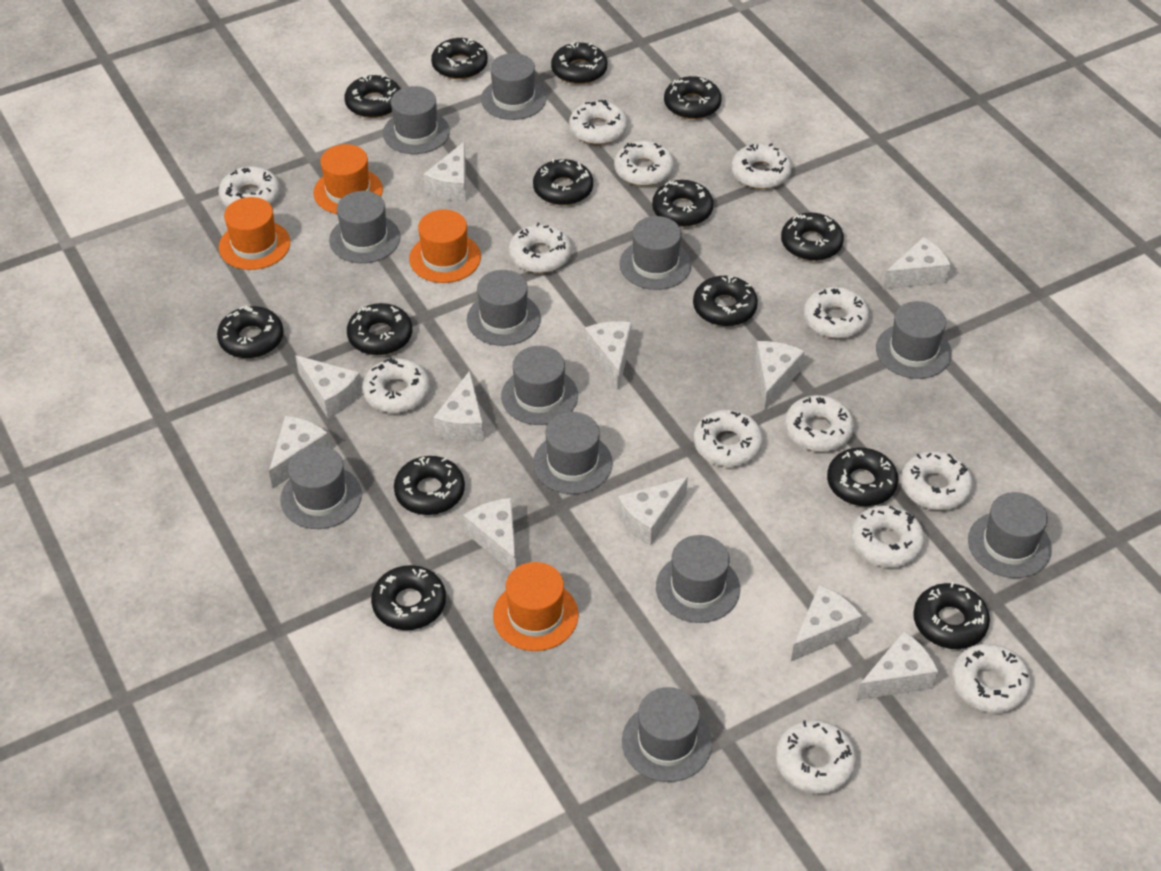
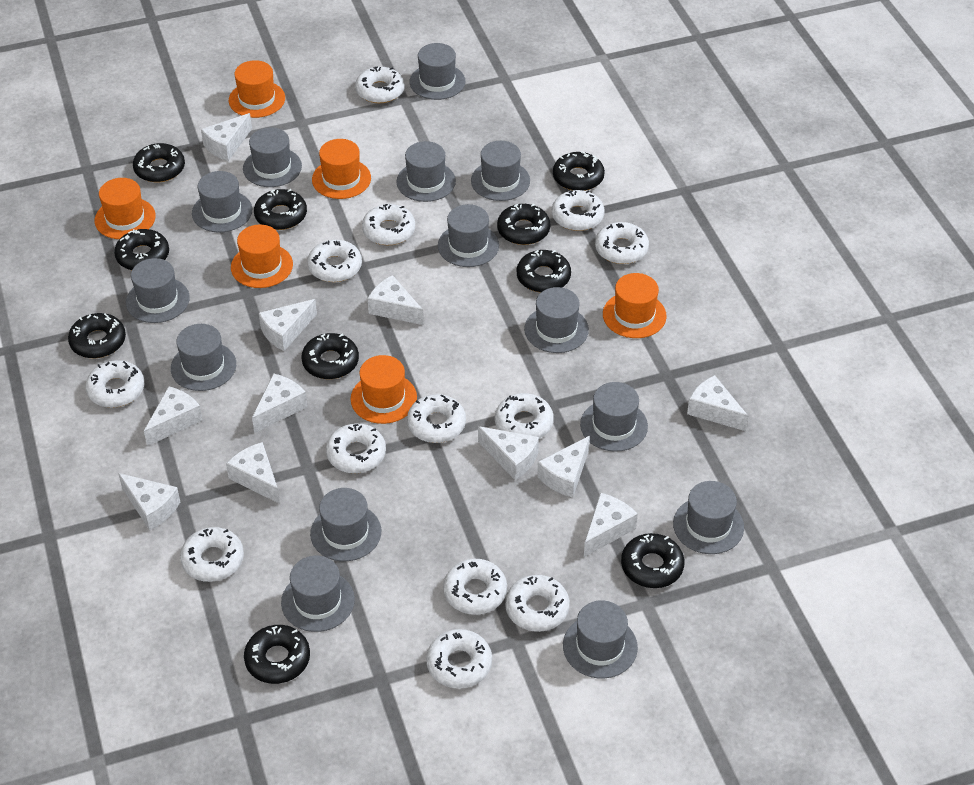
black donut: [217,305,284,358] [344,75,401,118] [347,303,412,355] [371,565,446,630] [394,456,465,515] [431,38,488,79] [533,159,593,205] [551,42,607,84] [652,180,714,227] [664,76,722,119] [693,276,758,326] [781,213,844,261] [827,447,898,506] [913,582,990,649] = 14 -> [68,313,126,358] [114,229,169,270] [133,143,185,183] [244,625,310,684] [254,189,307,230] [301,333,359,379] [497,204,550,245] [517,250,571,293] [553,151,605,191] [621,533,685,588] = 10
grey hat: [280,445,362,529] [329,191,401,263] [383,86,450,154] [467,270,541,346] [481,53,546,120] [501,346,578,425] [533,412,613,494] [620,216,692,290] [622,687,712,782] [656,535,740,623] [876,301,952,379] [968,492,1052,578] = 12 -> [126,258,190,323] [171,324,236,391] [192,171,252,232] [243,127,302,187] [281,556,355,632] [310,488,381,561] [396,141,456,202] [410,43,465,100] [438,204,499,267] [471,141,530,201] [524,287,589,353] [563,600,638,679] [580,382,648,452] [673,481,744,554] = 14
orange hat: [219,197,290,270] [313,144,383,214] [409,210,481,283] [493,562,579,651] = 4 -> [95,178,156,239] [229,60,285,118] [231,225,293,288] [312,139,371,199] [350,355,417,424] [603,273,667,338] = 6

